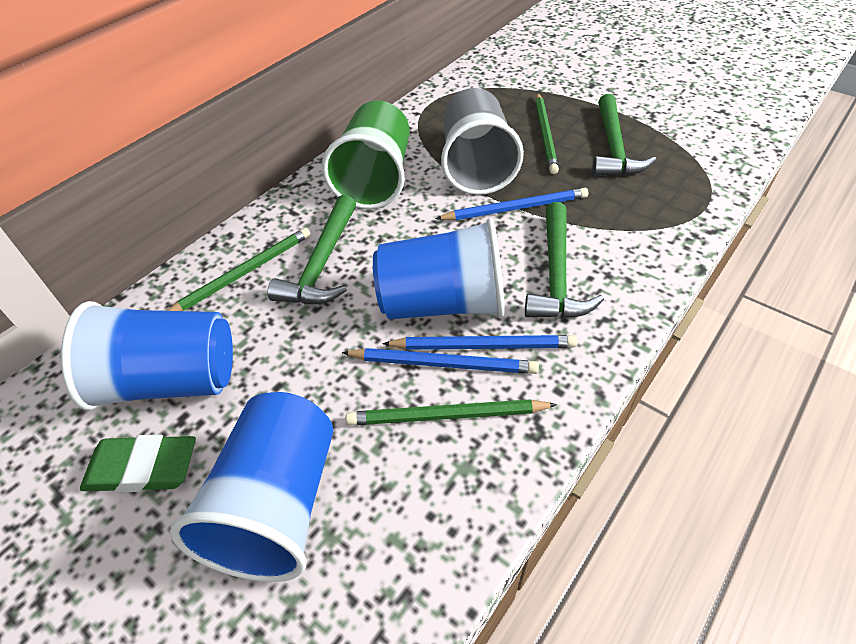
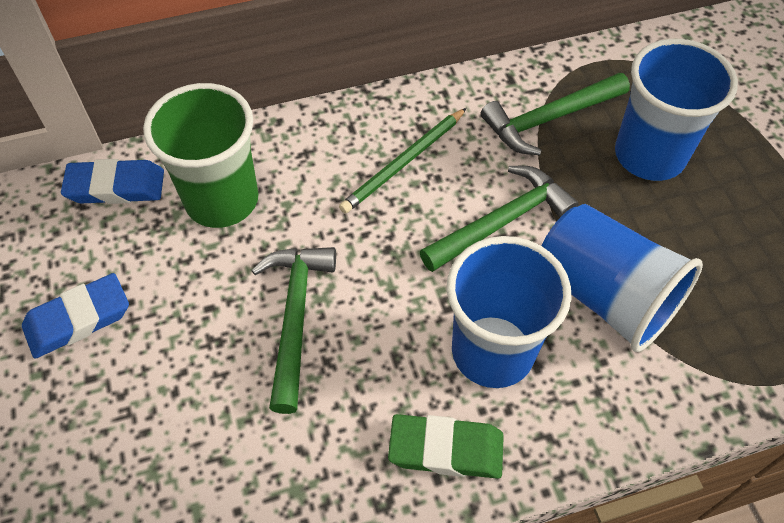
blue eraser: none = 0 -> [22,273,129,359] [61,159,164,204] = 2
blue pencil: [342,348,539,374] [382,335,577,350] [435,188,588,220] = 3 -> none = 0
green pencil: [167,227,311,311] [346,399,557,425] [535,93,559,174] = 3 -> [339,108,467,213] = 1
grey cup: [441,88,524,195] = 1 -> none = 0

